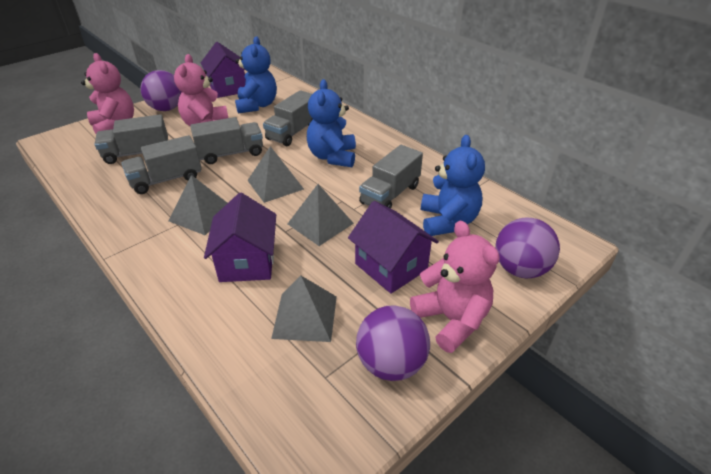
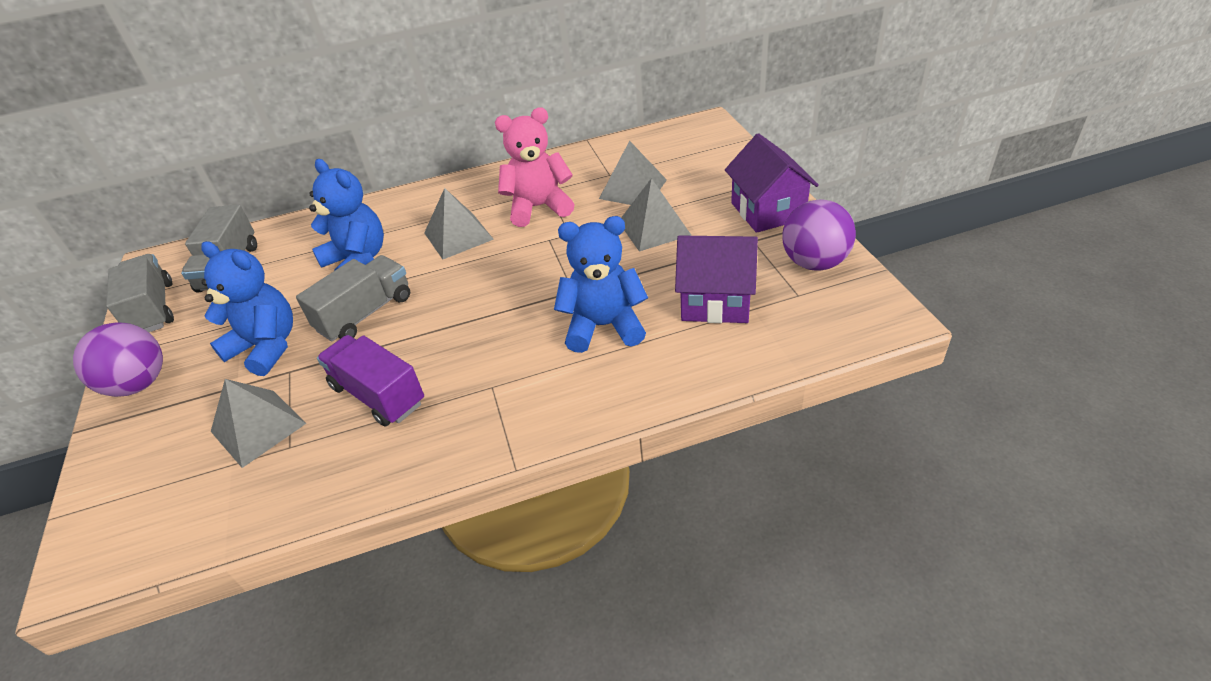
grey truck: [95,114,168,164] [122,135,202,194] [190,117,263,164] [263,90,313,146] [359,145,423,209] = 5 -> [106,254,174,332] [181,205,257,293] [296,255,410,342] = 3
pink teddy bear: [81,53,134,134] [174,54,228,126] [410,221,500,353] = 3 -> [495,107,575,227] = 1
purple ball: [140,70,182,111] [356,305,430,381] [495,218,560,278] = 3 -> [73,322,163,397] [782,199,856,271] = 2
purple house: [201,42,246,98] [204,193,276,282] [348,201,439,294] = 3 -> [675,235,758,323] [725,133,819,233] = 2
purple truck: none = 0 -> [317,335,424,427] = 1

